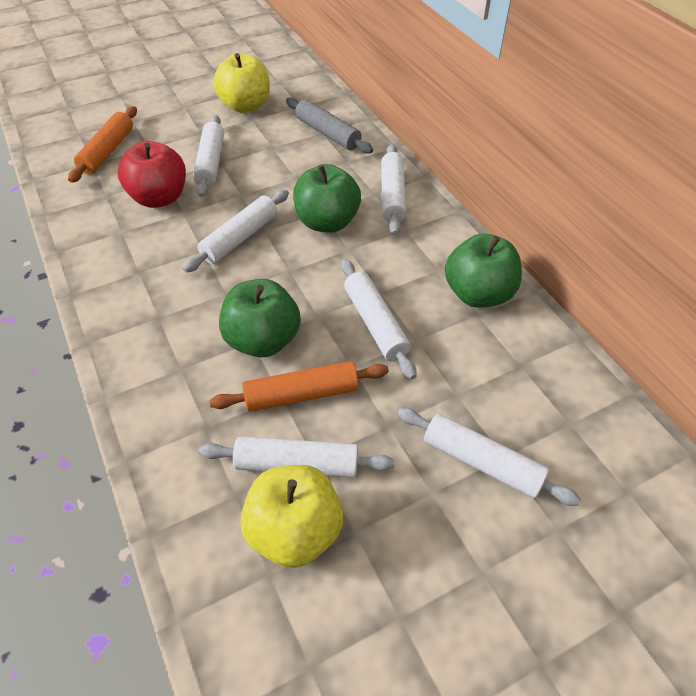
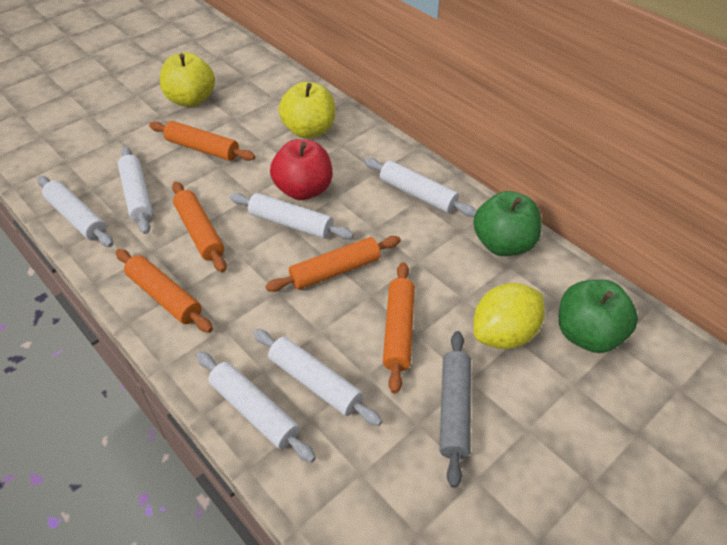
green apple: [219,279,301,357] [293,164,361,232] [445,234,522,308] = 3 -> [473,191,542,256] [559,280,638,353] = 2
orange rolling pin: [68,106,137,183] [209,361,389,412] = 2 -> [116,249,213,333] [149,121,255,161] [172,181,227,272] [266,236,401,292] [383,262,415,394] = 5
yellow lemon: none = 0 -> [473,283,545,349] = 1

